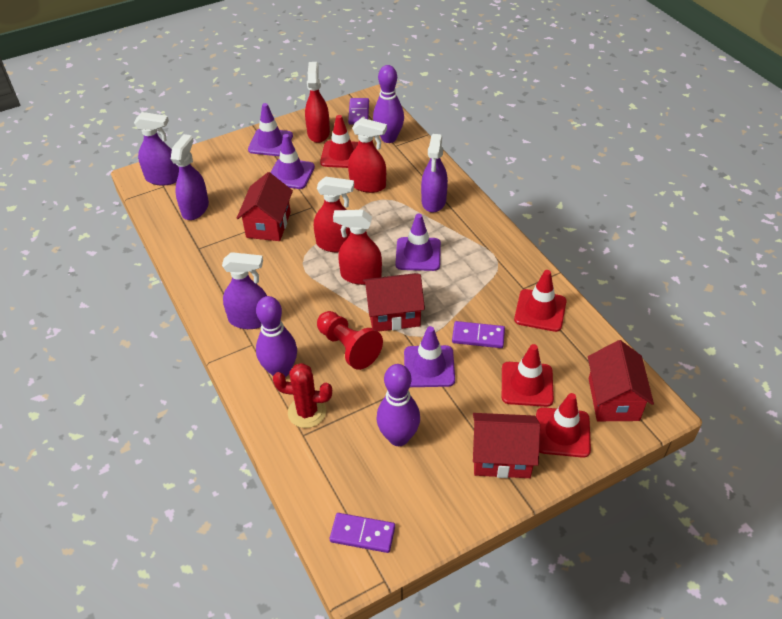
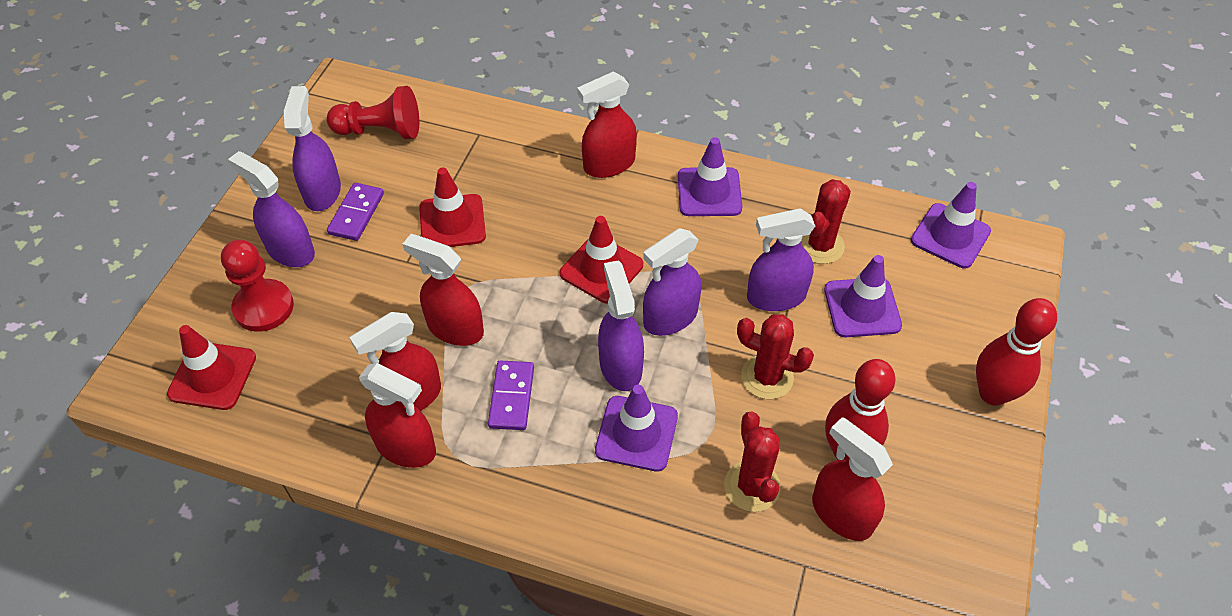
purple bowling pin: [256,296,297,377] [373,65,404,143] [376,364,420,446] = 3 -> none = 0
purple domino: [330,513,395,553] [348,98,369,124] [452,321,505,348] = 3 -> [327,183,384,241] [488,360,534,430] = 2
purple spray bottle: [134,112,179,186] [171,134,209,220] [222,252,267,329] [421,134,448,213] = 4 -> [228,151,315,267] [284,86,341,211] [598,260,644,391] [643,228,702,336] [747,209,815,311] = 5
red bowling pin: none = 0 -> [825,359,895,460] [976,298,1057,406] = 2
red cactus: [273,363,332,428] = 1 -> [724,411,781,512] [737,314,814,399] [801,179,851,264] = 3
red house: [237,172,293,241] [363,273,425,332] [473,413,540,478] [588,340,654,421] = 4 -> none = 0
red pawn: [317,311,383,370] = 1 -> [221,240,294,332] [327,86,419,139] = 2
red spray bottle: [305,62,330,143] [314,177,354,252] [333,210,382,285] [348,118,387,193] = 4 -> [349,312,441,411] [359,363,436,468] [403,234,484,346] [577,72,637,178] [812,417,893,541] = 5
red traffic cone: [320,115,359,168] [502,344,554,407] [514,270,566,332] [536,393,591,458] = 4 -> [167,325,256,410] [419,168,486,247] [560,216,643,303] = 3

